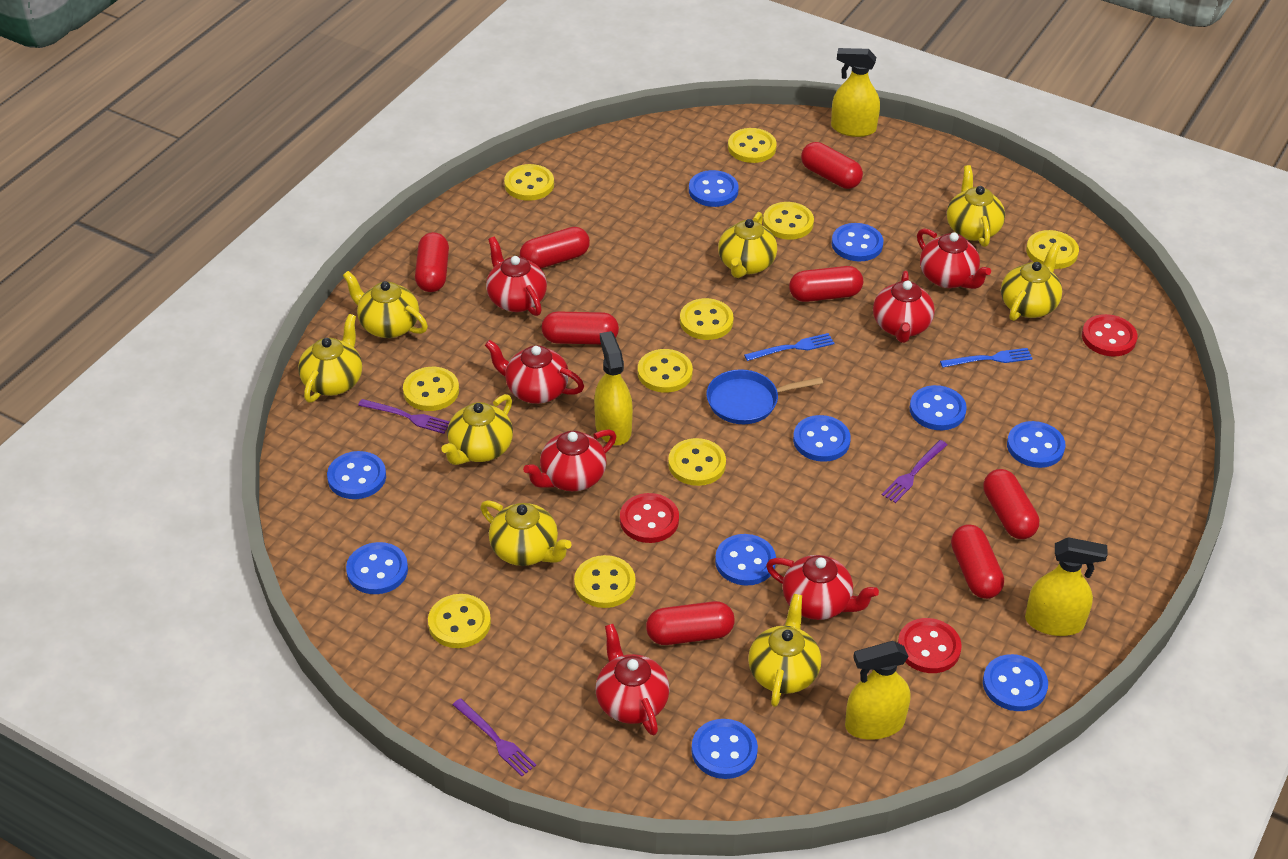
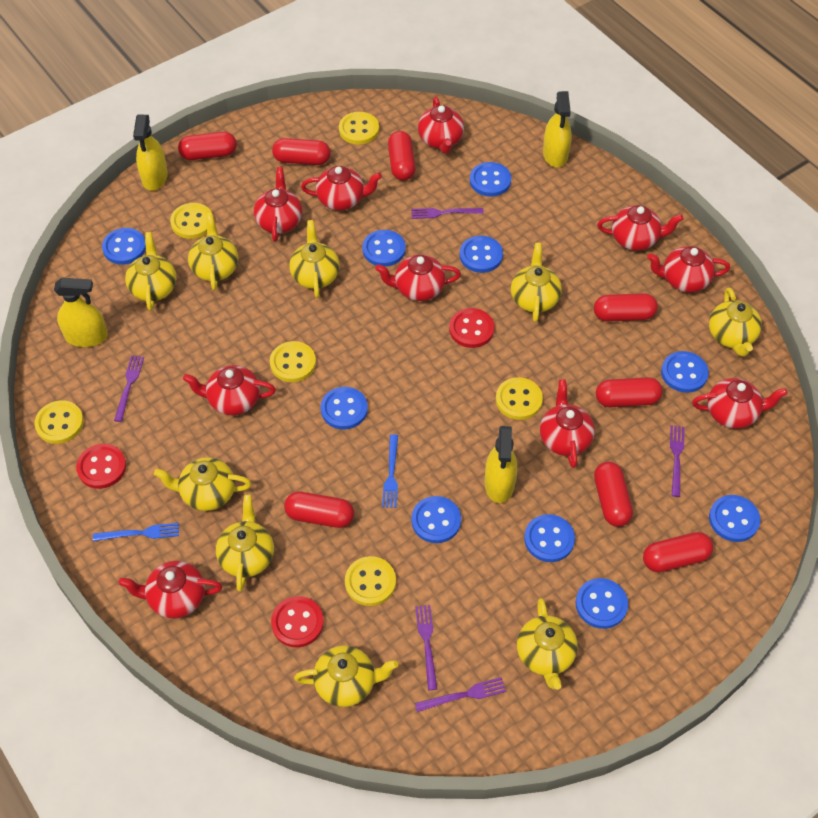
blue pan: [706,369,823,424] = 1 -> none = 0
purple fork: [358,399,450,434] [453,698,536,776] [882,440,947,503] = 3 -> [114,355,144,422] [411,208,484,219] [415,605,437,690] [415,677,506,712] [670,425,684,497] = 5
red teapot: [485,340,584,404] [486,237,547,316] [523,429,616,491] [596,624,670,735] [766,555,879,620] [873,271,935,343] [917,228,991,289] = 7 -> [118,561,222,619] [183,365,276,415] [254,167,302,242] [301,166,382,210] [375,254,461,301] [418,97,464,154] [540,379,595,468] [597,205,683,251] [647,246,730,293] [692,378,788,429] = 10
yellow button: [403,367,459,411] [428,594,491,648] [504,164,554,201] [574,555,636,608] [638,349,693,393] [668,438,726,486] [680,298,734,340] [728,128,777,163] [763,202,814,240] [1026,230,1079,269] = 10 -> [35,400,84,444] [170,203,212,239] [270,341,316,382] [339,112,379,145] [345,556,396,606] [496,377,543,420] = 6
yellow teapot: [298,314,362,403] [343,271,428,338] [441,394,513,465] [480,500,572,566] [718,212,777,278] [748,594,821,707] [947,165,1005,247] [1001,243,1062,321] = 8 -> [125,232,177,311] [154,457,252,511] [188,213,238,290] [216,494,274,592] [289,220,340,298] [294,646,398,707] [511,243,562,322] [517,598,578,690] [709,288,762,357] = 9

